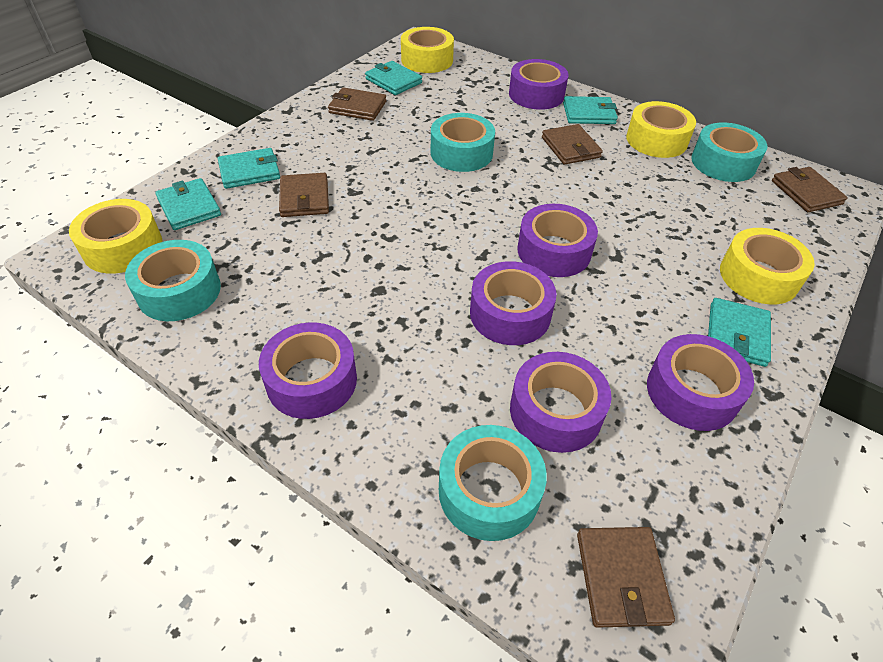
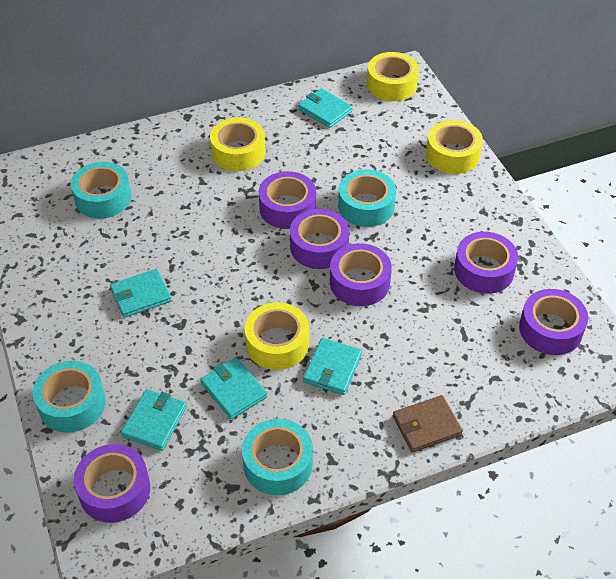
brown wallet: [279,173,329,217] [328,87,386,121] [542,124,603,165] [577,527,675,628] [772,167,848,212] = 5 -> [393,395,463,452] = 1

